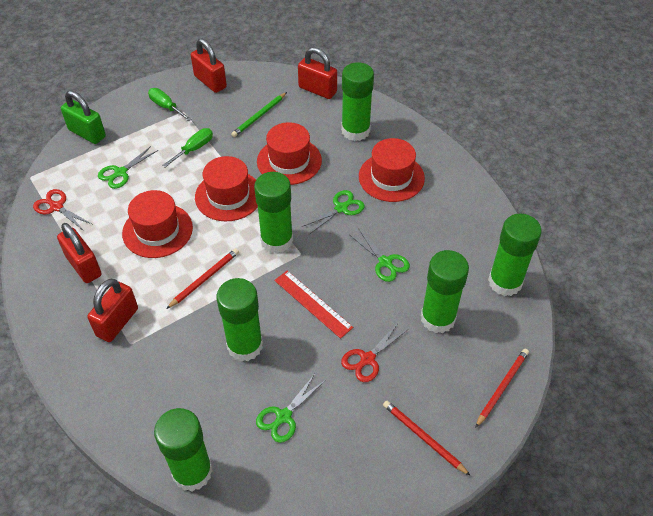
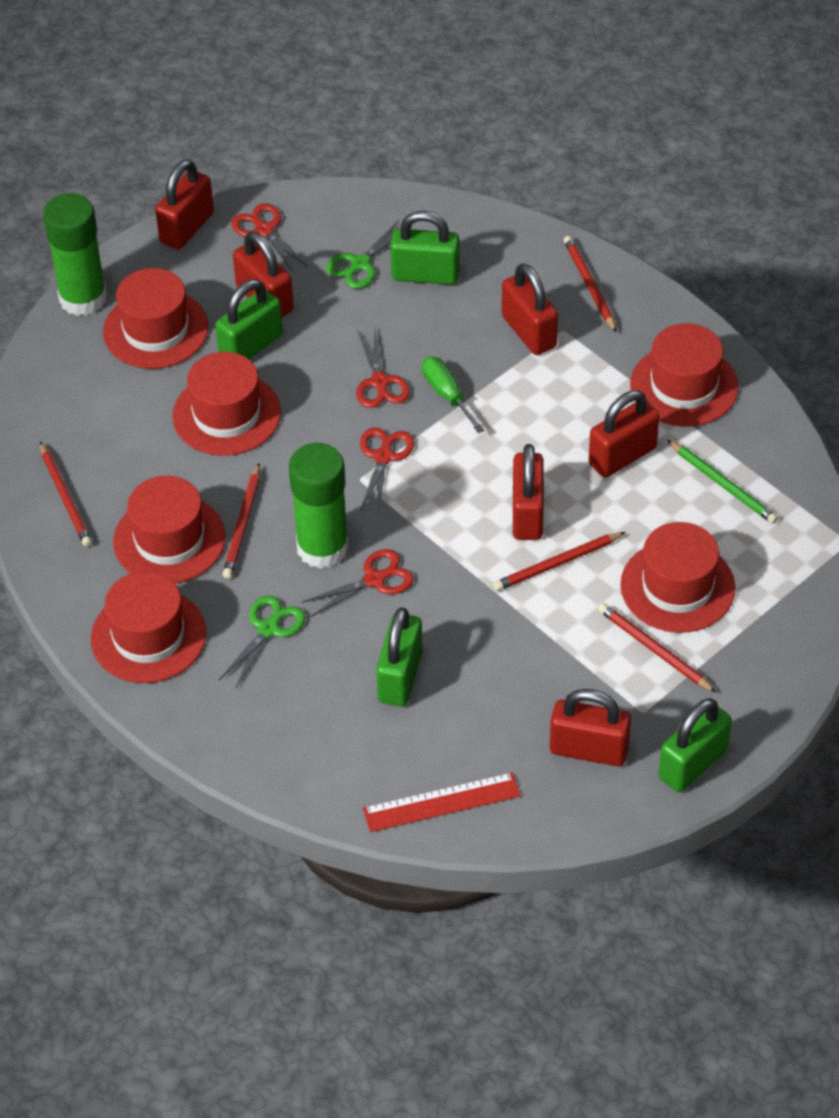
green glue stick: [154,408,213,491] [217,278,263,361] [254,172,293,254] [341,62,374,141] [421,250,469,333] [488,214,542,296] = 6 -> [43,193,107,316] [289,443,349,569] = 2
green padlock: [61,90,106,144] = 1 -> [215,279,283,359] [376,607,423,706] [390,211,460,285] [659,698,732,792] = 4
green scissors: [98,146,158,189] [256,374,325,443] [302,190,365,234] [350,230,410,282] = 4 -> [219,596,305,689] [326,220,412,289] = 2
green screwdriver: [148,88,191,121] [162,128,213,167] = 2 -> [422,357,485,433] = 1
red hat: [122,190,193,258] [195,156,258,221] [257,122,322,185] [359,138,425,202] = 4 -> [91,571,206,683] [103,268,209,369] [113,476,226,583] [172,352,281,456] [620,522,736,633] [630,323,739,427] = 6
red padlock: [57,223,102,283] [87,279,138,342] [191,39,227,93] [298,47,337,99] = 4 -> [155,159,214,250] [233,232,294,317] [502,263,558,355] [513,444,544,540] [550,689,631,766] [589,390,659,478] = 6
red pencil: [166,248,239,309] [383,401,471,476] [475,349,529,428] = 3 -> [40,442,92,547] [223,463,260,579] [493,532,625,591] [564,236,617,333] [598,603,717,693] = 5
red scissors: [33,189,92,231] [341,323,407,382] = 2 -> [231,203,309,273] [301,549,414,617] [356,329,410,408] [360,428,414,514] = 4

